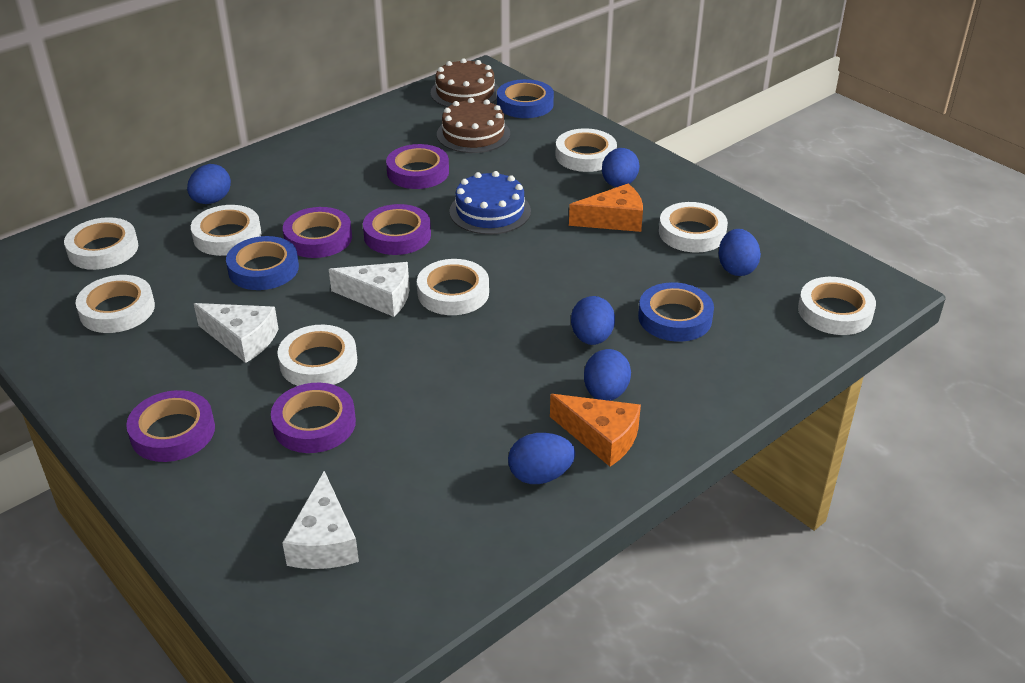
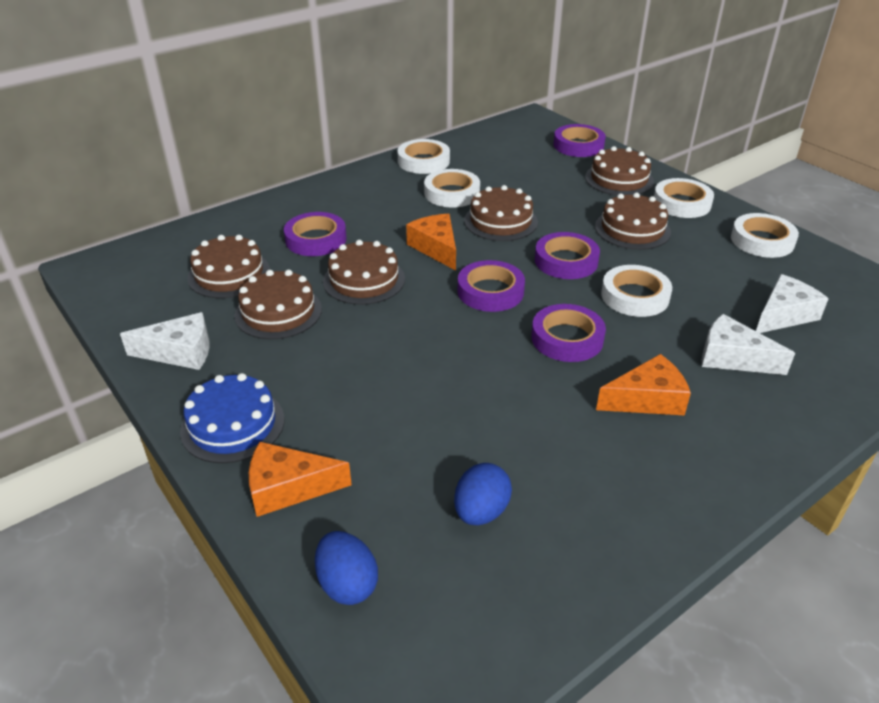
blue egg: [187,164,231,204] [508,433,575,484] [571,296,615,345] [584,349,631,401] [602,148,639,187] [719,229,761,276] = 6 -> [315,531,378,605] [454,463,512,526] = 2
blue tape: [226,236,299,290] [497,79,554,118] [638,282,714,342] = 3 -> none = 0
brown cake: [431,58,499,107] [437,98,510,153] = 2 -> [187,235,270,298] [234,270,322,339] [323,240,405,305] [464,185,538,241] [585,146,654,195] [595,193,671,250] = 6
orange cheese: [550,394,641,467] [569,184,643,232] = 2 -> [249,442,352,517] [406,214,456,271] [596,354,691,416] = 3
white tape: [64,217,138,270] [75,275,155,333] [191,205,261,256] [277,325,357,386] [417,259,489,315] [556,128,617,172] [659,202,728,253] [798,277,876,335] = 8 -> [397,139,450,174] [424,169,480,208] [601,265,672,317] [654,178,714,218] [731,213,799,258] = 5

